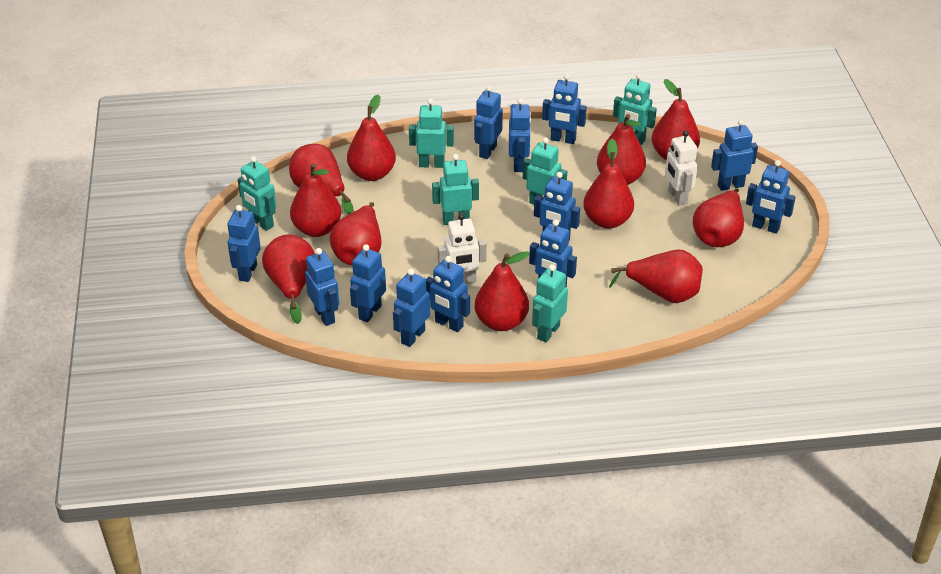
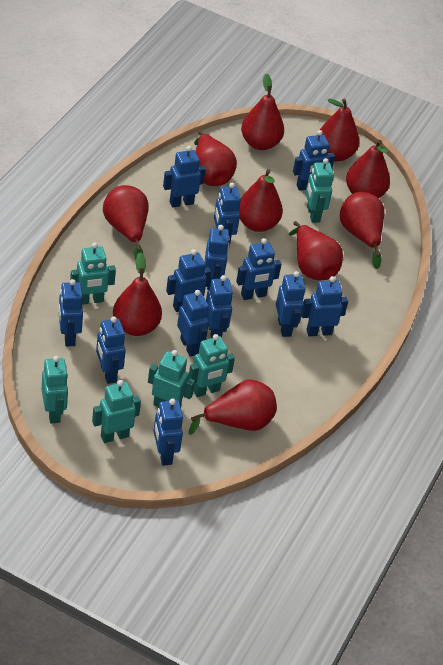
blue robot: [227,205,261,282] [305,248,339,326] [350,244,386,322] [393,269,430,347] [426,256,470,332] [474,85,503,159] [509,98,531,172] [529,220,577,288] [534,172,580,240] [542,74,587,144] [711,119,758,191] [746,160,796,234] = 12 -> [59,279,83,346] [96,316,126,384] [153,399,183,466] [163,146,206,208] [166,249,211,312] [177,290,209,357] [205,225,230,290] [206,275,233,338] [214,183,241,247] [236,238,281,300] [276,271,305,337] [293,130,335,191] [302,276,348,336] = 13
red pear: [262,234,315,324] [289,144,354,215] [290,163,341,237] [330,202,381,265] [347,95,396,181] [475,251,530,331] [583,139,634,229] [597,114,646,185] [609,249,703,303] [652,79,700,160] [693,188,744,247] = 11 -> [103,185,149,260] [113,252,162,336] [189,379,277,435] [194,131,237,186] [239,169,283,232] [241,74,284,150] [289,221,343,281] [317,99,359,162] [340,192,384,269] [346,140,390,198] = 10
white robot: [438,213,487,284] [665,130,698,206] = 2 -> none = 0

